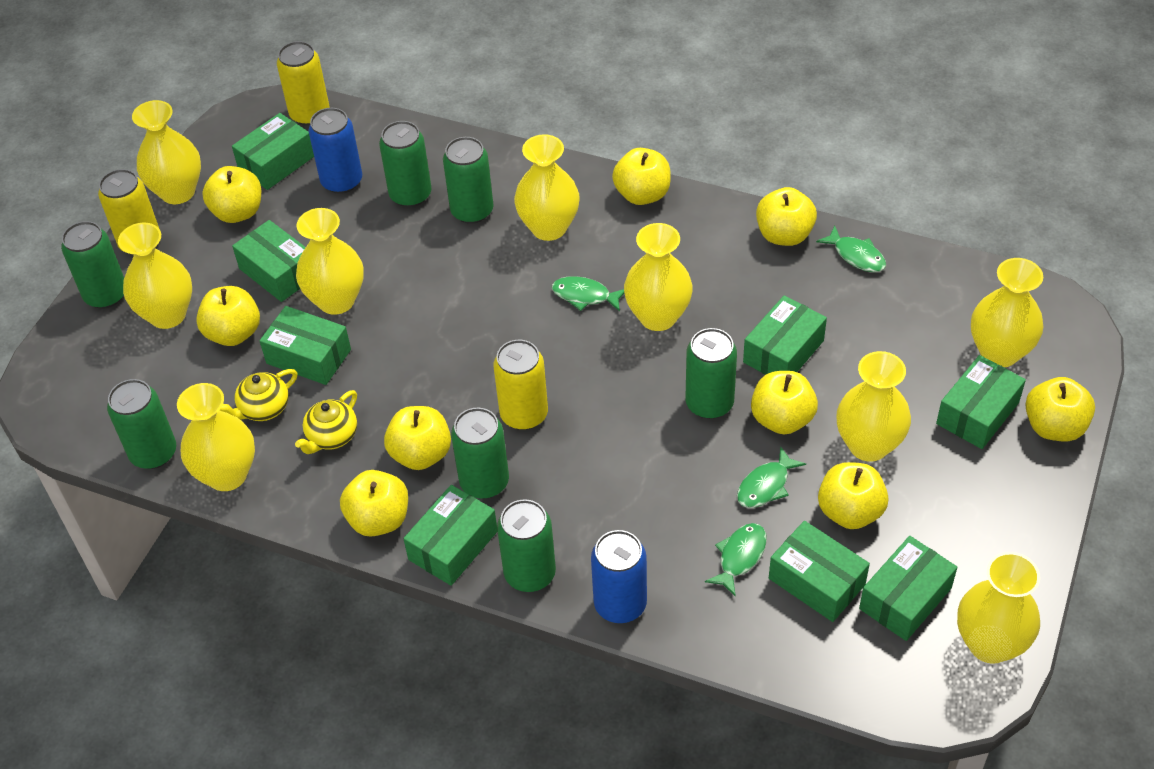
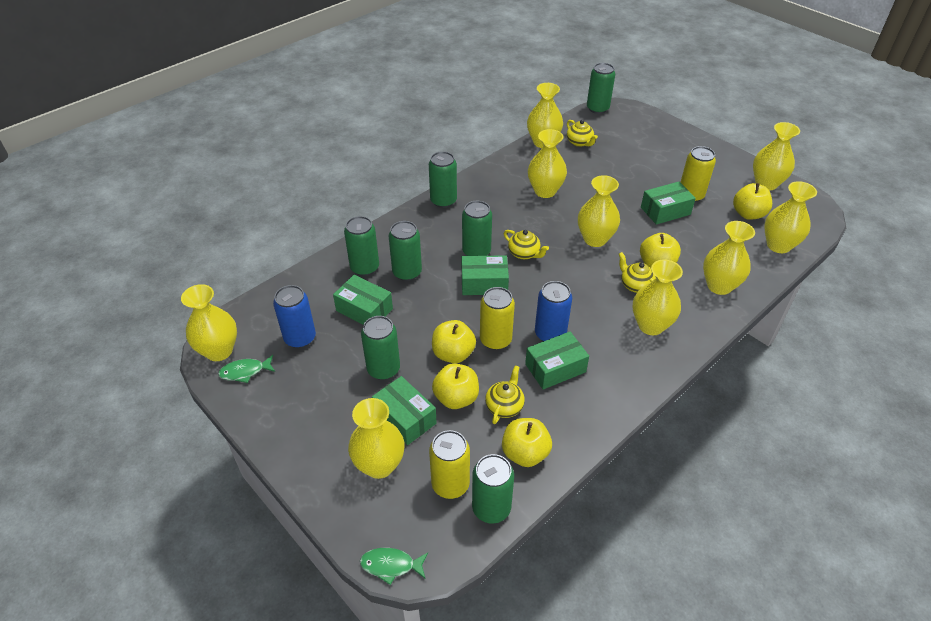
green box: [232,113,314,190] [232,220,306,302] [260,306,351,385] [403,485,497,586] [743,295,827,375] [769,521,870,622] [859,536,958,641] [936,355,1026,449] = 8 -> [333,275,393,325] [372,376,437,445] [462,255,509,295] [525,331,589,390] [641,182,696,225] = 5
green fish: [552,276,624,311] [705,523,767,597] [737,447,806,508] [816,226,886,272] = 4 -> [218,355,275,383] [360,548,428,585] = 2
yellow apple: [196,286,260,346] [202,166,261,223] [340,470,408,537] [384,406,451,470] [612,148,671,205] [751,371,818,435] [756,187,817,246] [818,462,889,529] [1025,377,1095,442] = 9 -> [432,320,476,363] [432,363,479,409] [502,418,552,467] [640,233,681,268] [733,183,772,220] = 5
yellow teapot: [219,369,298,421] [295,390,357,454] = 2 -> [485,365,525,424] [504,230,549,259] [567,120,598,147] [619,252,656,293] = 4

